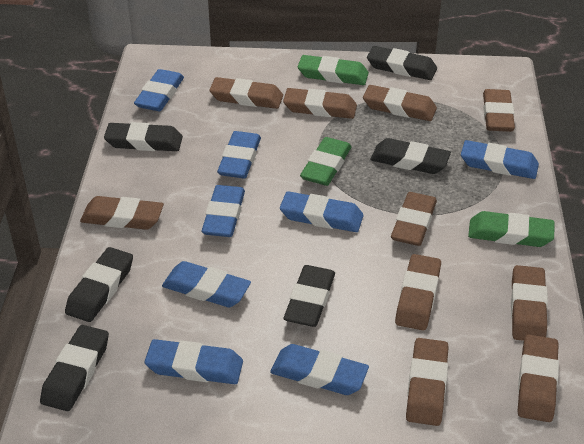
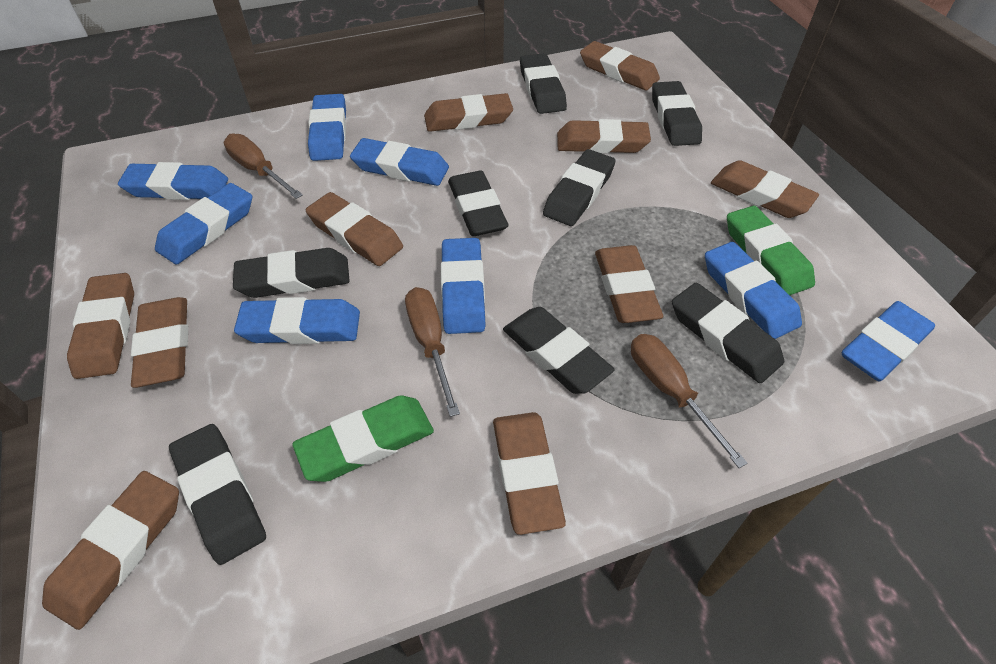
black eraser: [40,325,109,411] [65,247,133,322] [104,122,183,151] [284,265,335,327] [367,46,437,80] [370,138,451,174] = 6 -> [169,424,266,565] [233,248,350,298] [448,170,509,236] [503,307,615,394] [520,53,567,114] [543,149,616,226] [652,81,702,146] [672,283,784,383] = 8
brown screwdriver: none = 0 -> [224,133,303,199] [405,287,460,417] [631,334,747,468] = 3
green eraser: [298,55,369,85] [300,137,352,186] [468,211,555,247] = 3 -> [292,395,434,482] [727,206,815,295] = 2

